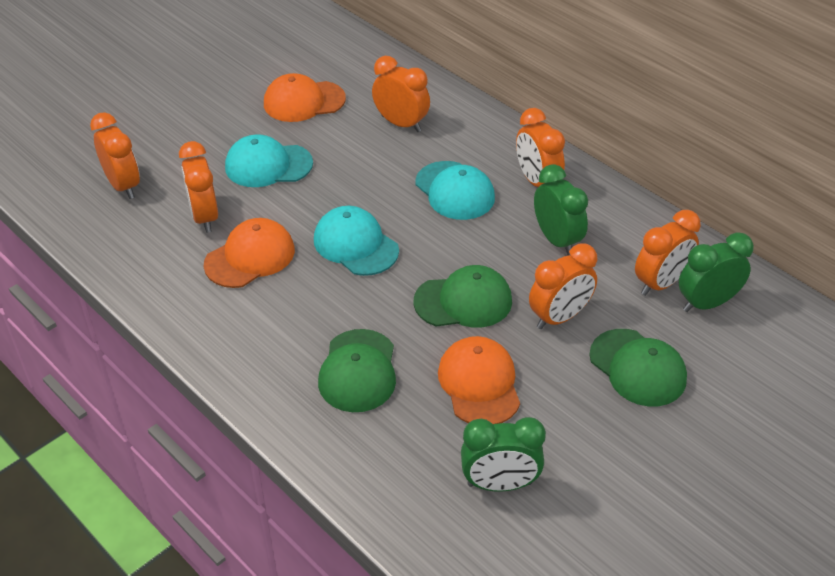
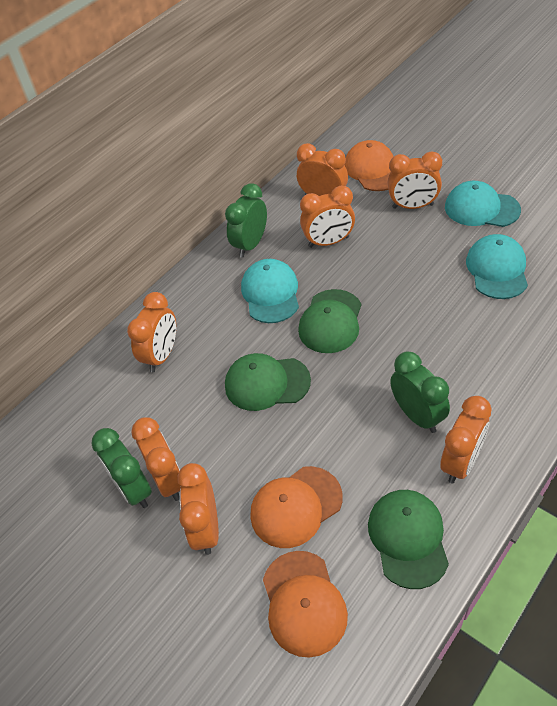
orange clock: [90,112,140,199] [179,141,218,233] [372,56,430,132] [516,108,565,187] [529,243,598,329] [635,210,701,296] = 6 -> [127,292,176,372] [131,417,181,501] [177,463,219,555] [297,143,348,196] [300,186,355,248] [388,152,442,209] [440,396,492,484] = 7

